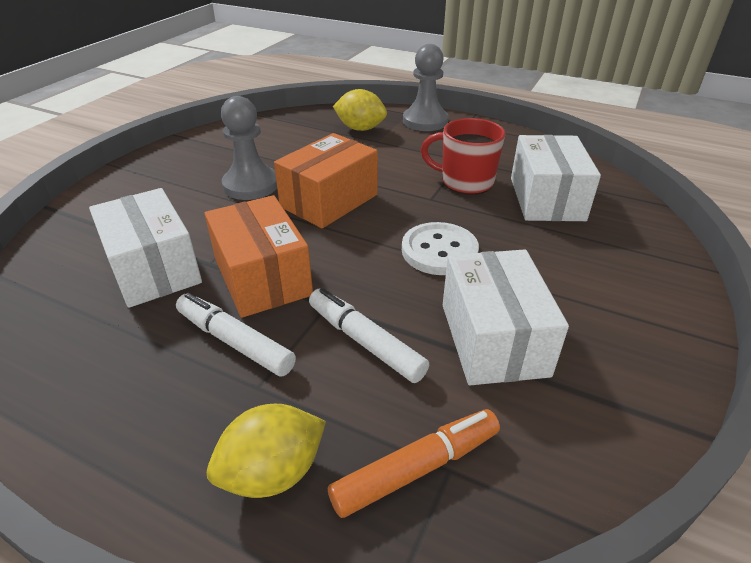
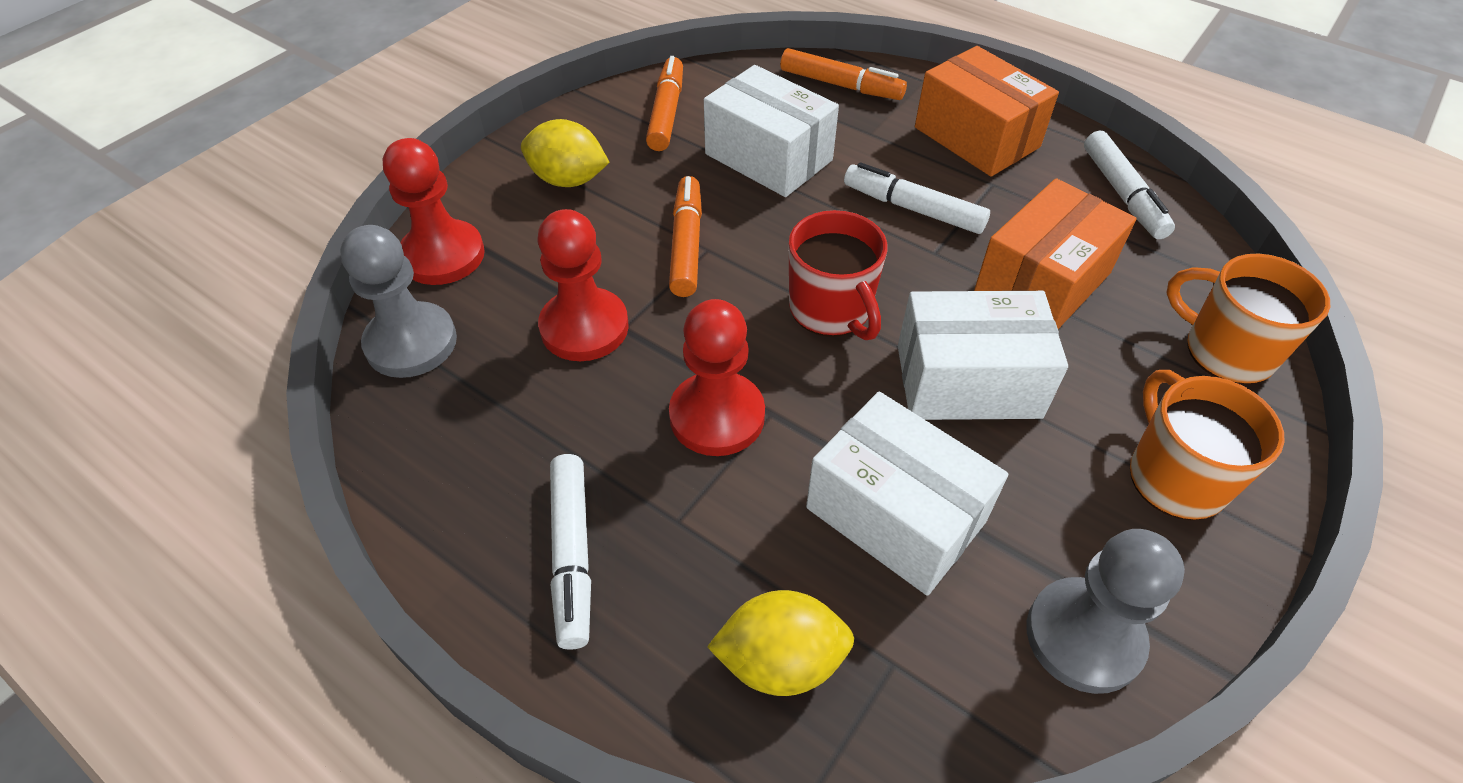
orange marker: [328,409,500,518] = 1 -> [646,56,683,151] [669,176,702,297] [780,48,907,100] = 3
orange mug: none = 0 -> [1130,370,1285,520] [1166,254,1330,385] = 2
red pawn: none = 0 -> [383,138,485,285] [538,209,629,361] [669,299,765,456] = 3
white button: [402,222,479,275] = 1 -> none = 0
white marker: [176,293,296,377] [309,288,429,383] = 2 -> [550,454,591,650] [844,162,990,234] [1084,131,1175,239] = 3

